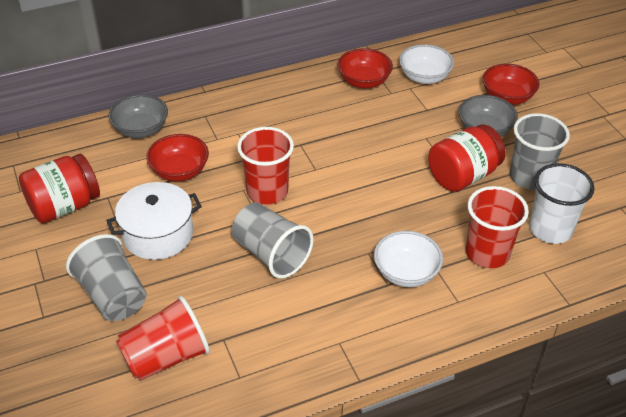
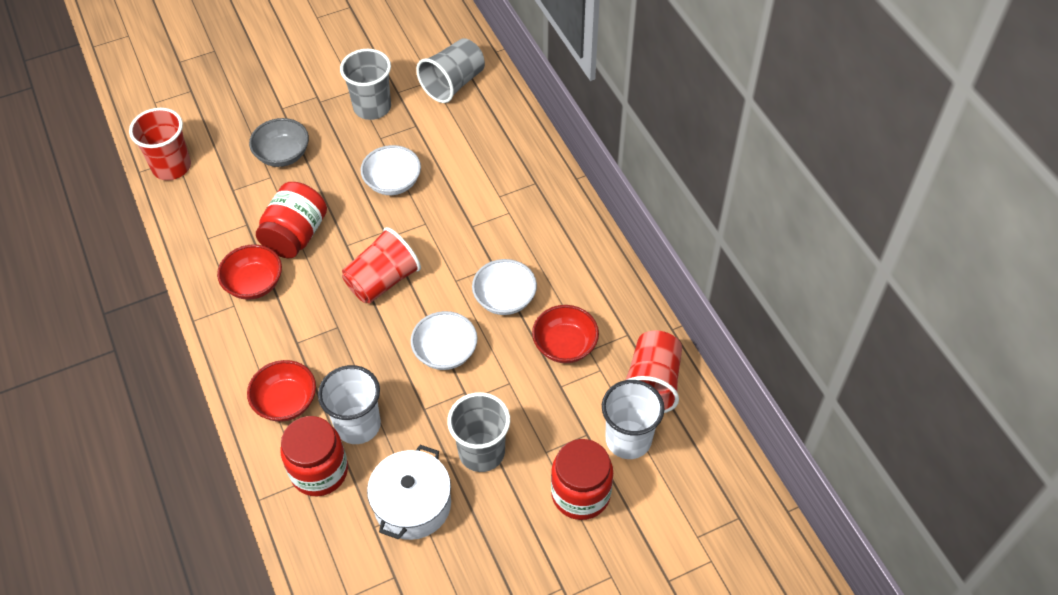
grey bowl: [108,94,168,138] [459,95,518,137] = 2 -> [249,118,309,167] = 1
red jar: [19,154,100,223] [428,124,505,192] = 2 -> [256,182,327,258] [281,416,348,496] [551,439,613,520] = 3
white bowl: [374,231,443,287] [399,44,454,84] = 2 -> [360,145,421,195] [411,311,477,370] [472,259,537,315] = 3
white cup: [529,163,594,244] = 1 -> [318,365,381,444] [602,380,665,459] = 2

